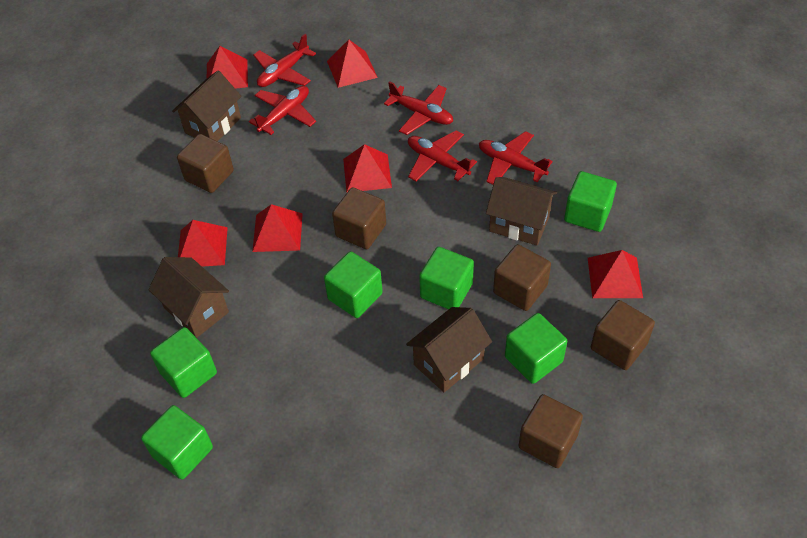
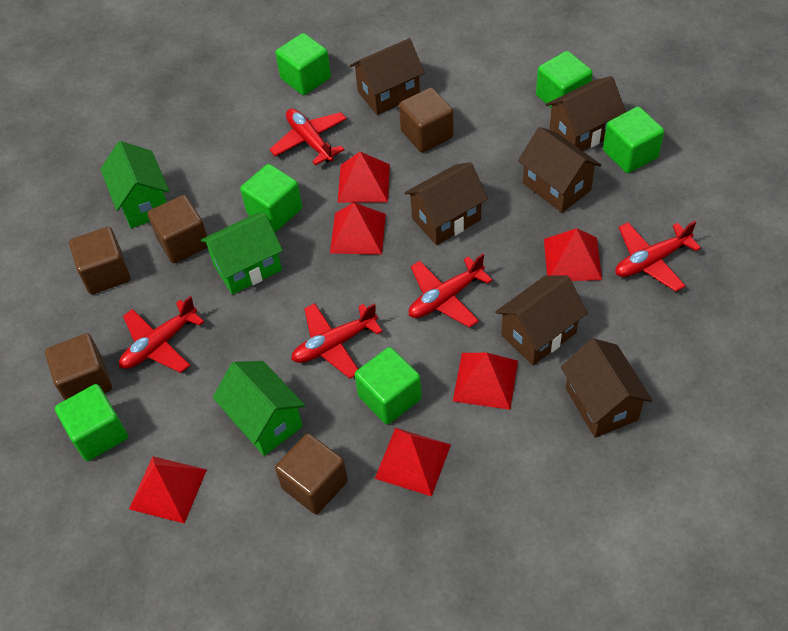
brown house: [148,257,229,338] [172,71,241,141] [406,307,492,393] [486,177,557,246] = 4 -> [350,38,424,115] [404,162,488,245] [495,276,587,365] [518,127,601,213] [546,76,626,151] [561,338,653,438] = 6
green house: none = 0 -> [100,141,169,228] [201,213,283,295] [213,361,305,456] = 3

